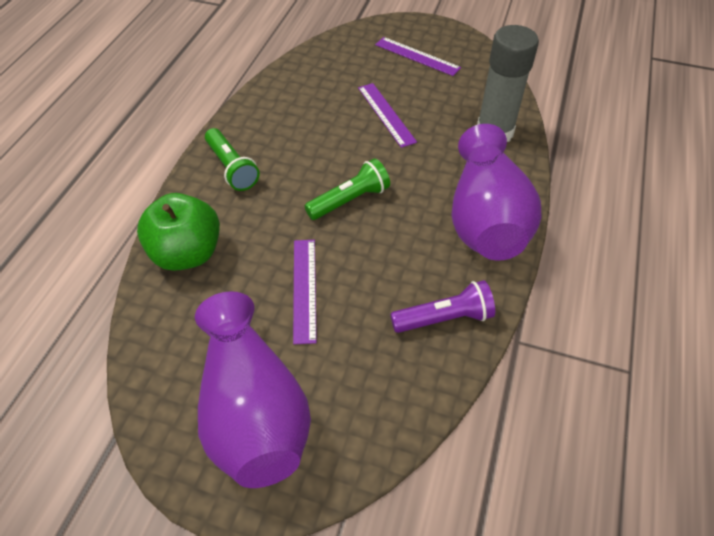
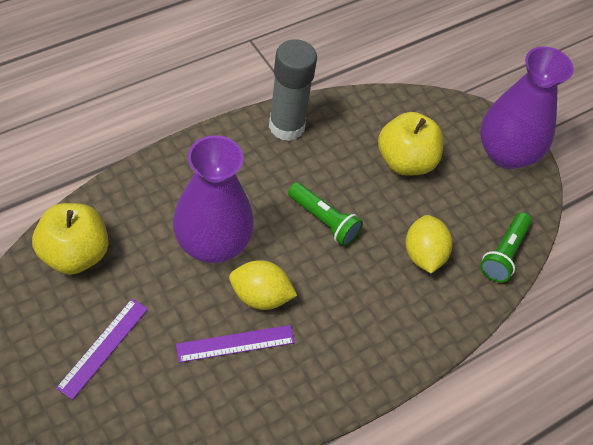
green apple: [137,193,220,271] = 1 -> none = 0
purple flashlight: [390,280,495,333] = 1 -> none = 0
purple ruler: [293,240,317,344] [358,83,417,148] [375,37,461,76] = 3 -> [56,299,148,400] [176,325,295,363] = 2
yellow apple: none = 0 -> [32,203,109,275] [378,112,444,176] = 2
yellow lemon: none = 0 -> [229,260,297,310] [405,215,452,273] = 2

